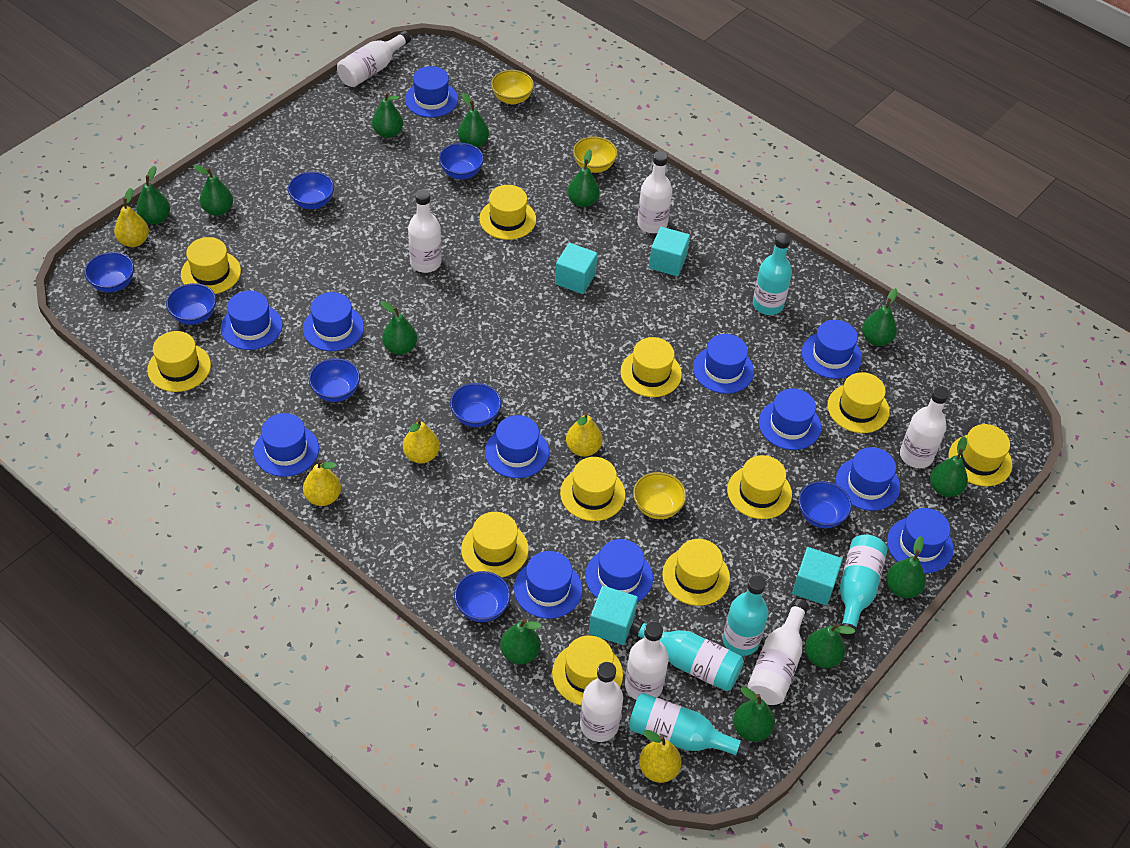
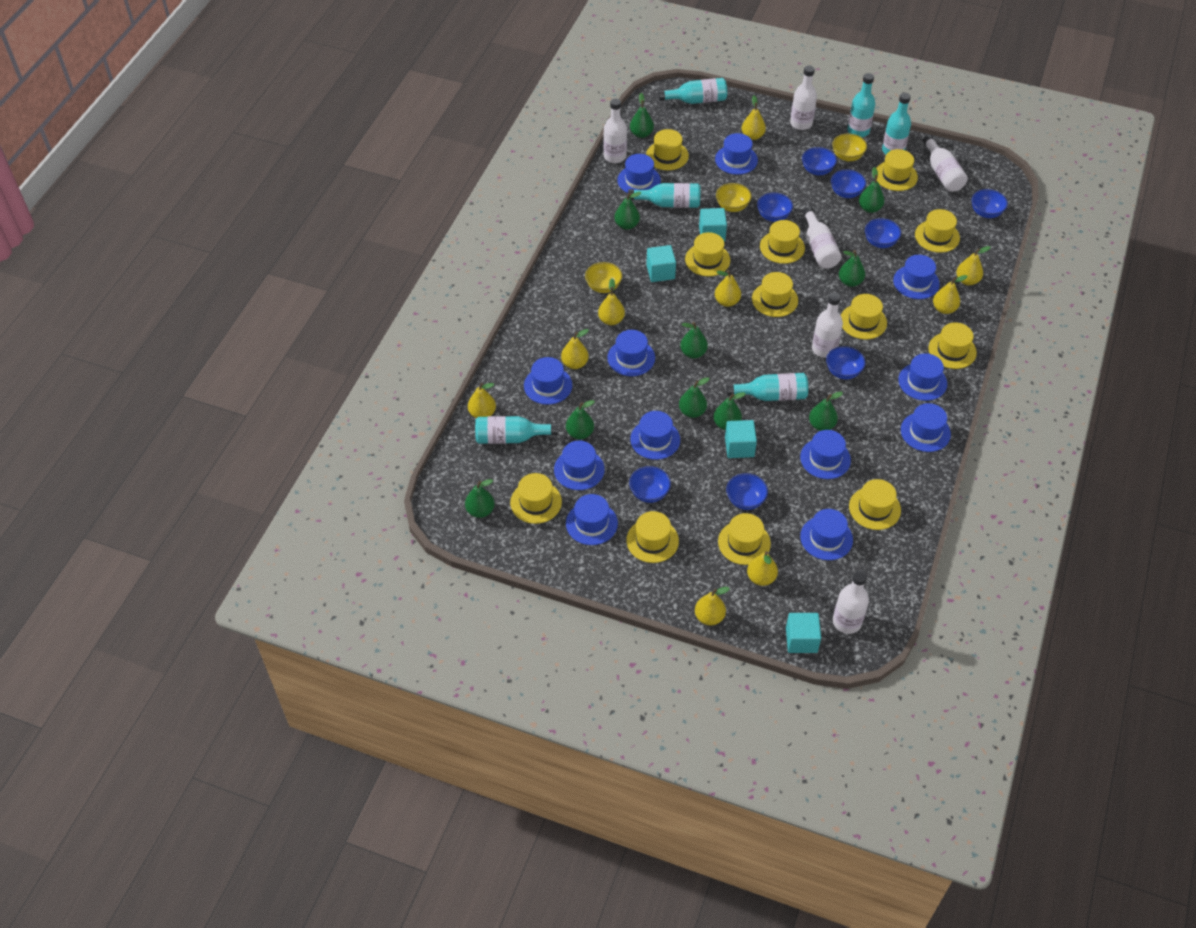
green pear: [136,166,170,224] [193,165,233,216] [372,92,403,138] [381,301,417,355] [458,93,489,148] [500,619,542,664] [568,149,600,207] [733,687,775,742] [805,623,855,668] [862,288,897,346] [886,536,926,598] [930,436,968,497] = 12 -> [465,479,495,518] [566,400,595,439] [614,192,641,230] [630,93,654,138] [679,377,710,418] [680,322,708,358] [713,392,746,430] [809,392,843,431] [839,250,865,287] [859,167,884,213] = 10
turquoise bottle: [629,618,744,691] [629,693,750,760] [723,575,768,656] [753,233,792,315] [839,534,887,640] = 5 -> [475,416,558,444] [628,183,700,208] [658,78,727,104] [726,373,808,401] [847,73,875,137] [882,93,911,154] = 6
white bottle: [337,31,411,87] [408,189,442,273] [580,662,623,742] [625,621,669,700] [637,151,672,233] [747,599,809,705] [900,386,949,468] = 7 -> [603,99,627,163] [790,66,817,130] [803,207,842,268] [812,292,843,358] [833,570,869,634] [923,135,968,192] = 6
yellow hat: [147,331,211,392] [181,237,241,294] [461,512,529,578] [479,185,536,240] [552,635,623,706] [560,457,626,521] [620,337,682,397] [662,539,730,606] [727,455,792,519] [828,372,890,433] [949,424,1012,486] = 11 -> [510,473,562,524] [626,511,679,563] [646,129,689,170] [685,232,730,276] [718,513,771,565] [752,272,798,317] [760,220,805,264] [841,294,887,339] [849,479,901,530] [876,149,918,191] [915,209,960,253] [928,322,977,369] = 12
yellow pear: [114,188,149,247] [303,460,341,506] [403,418,440,463] [566,412,602,457] [639,730,682,783] = 5 -> [468,383,496,418] [561,329,589,369] [598,278,625,325] [695,587,730,626] [715,270,741,307] [742,95,766,140] [747,551,778,586] [933,275,967,314] [956,246,991,285] = 9

